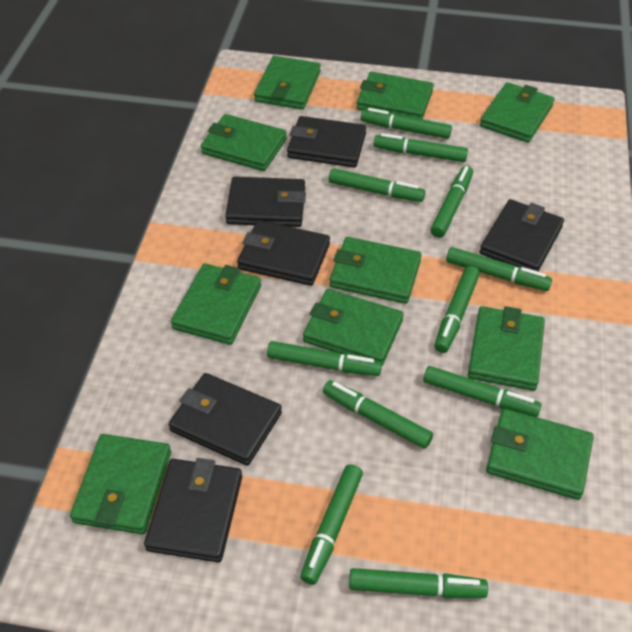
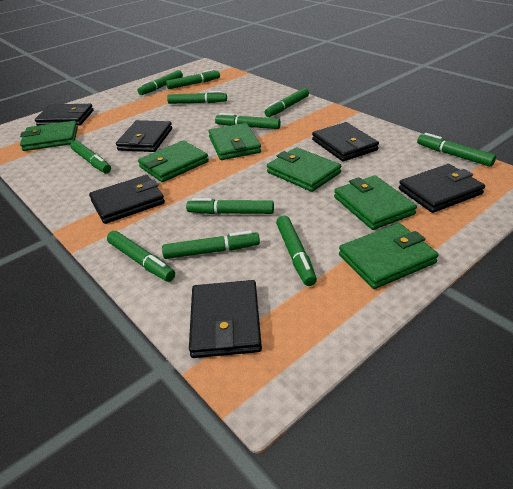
green wallet: [70,434,171,534] [171,263,261,345] [201,114,287,171] [254,56,321,110] [303,289,404,366] [330,237,421,304] [357,72,434,119] [468,306,545,391] [480,82,555,143] [486,409,594,500] = 10 -> [20,121,78,151] [138,140,209,182] [208,123,261,160] [267,147,341,192] [334,175,417,230] [339,223,438,289] = 6

